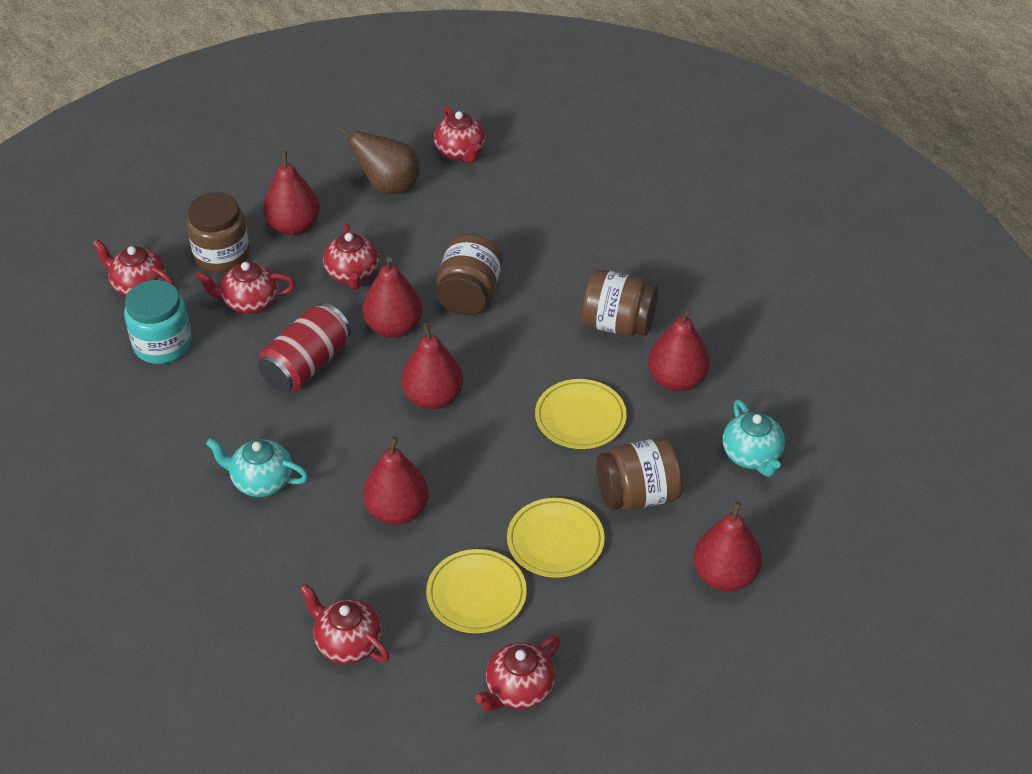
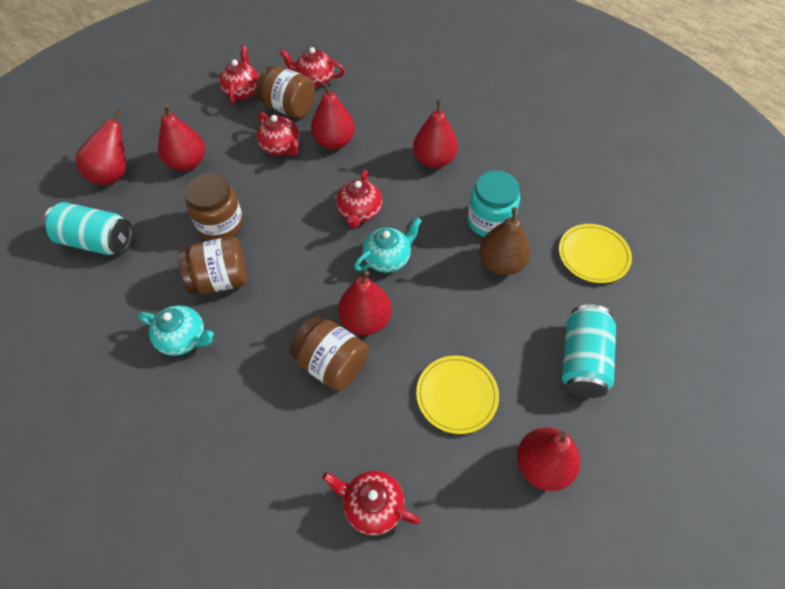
red can: [258,303,351,392] = 1 -> none = 0
red teapot: [92,239,174,296] [196,262,295,314] [300,583,389,664] [323,223,379,290] [434,106,486,163] [475,636,560,711] = 6 -> [219,45,259,104] [257,112,299,156] [280,47,345,87] [322,471,420,535] [336,170,382,229] = 5
turquoise can: none = 0 -> [43,202,133,255] [562,304,616,398] = 2
yellow plate: [426,549,527,633] [507,498,605,578] [535,379,627,449] = 3 -> [416,355,499,434] [559,224,632,283] = 2

